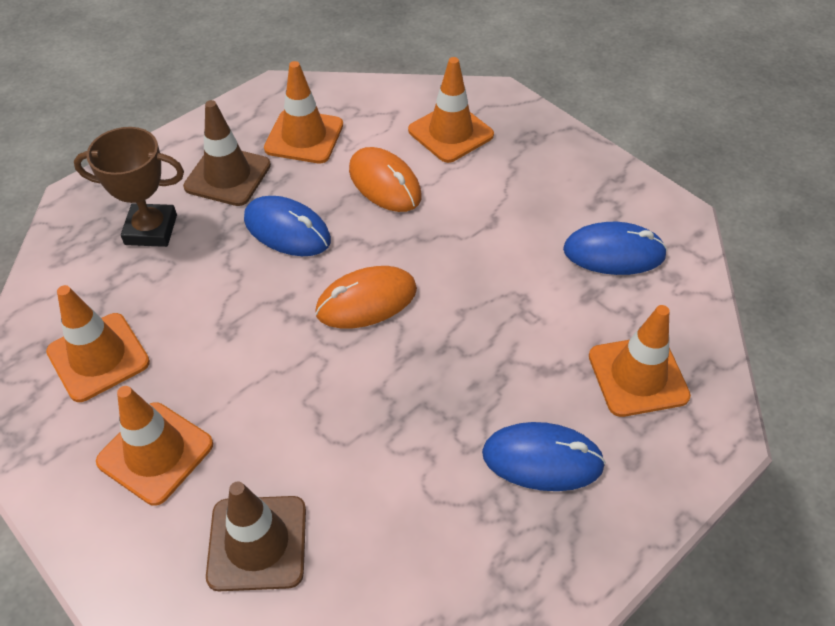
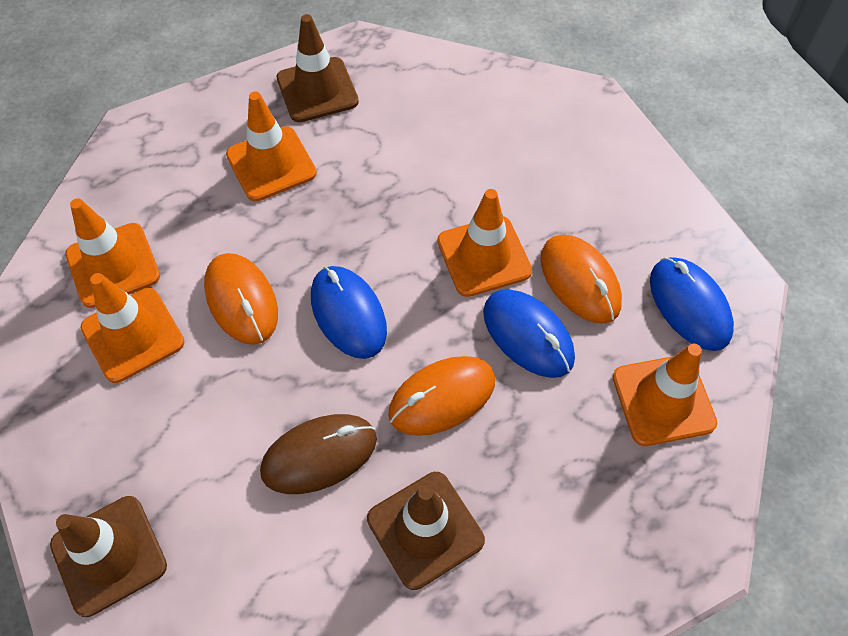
brown mouse: none = 0 -> [260,414,377,494] = 1
brown traffic cone: [183,100,271,206] [206,481,306,591] = 2 -> [50,496,167,617] [277,14,359,122] [367,472,485,590] = 3
brown trophy: [74,127,184,247] = 1 -> none = 0
orange mouse: [315,266,417,329] [349,147,422,212] = 2 -> [204,253,278,345] [388,356,495,436] [541,235,622,324] = 3

